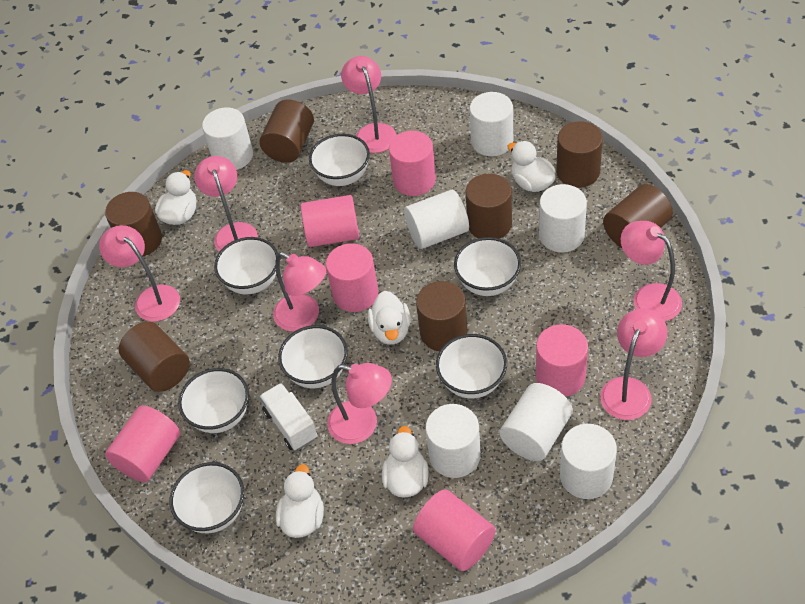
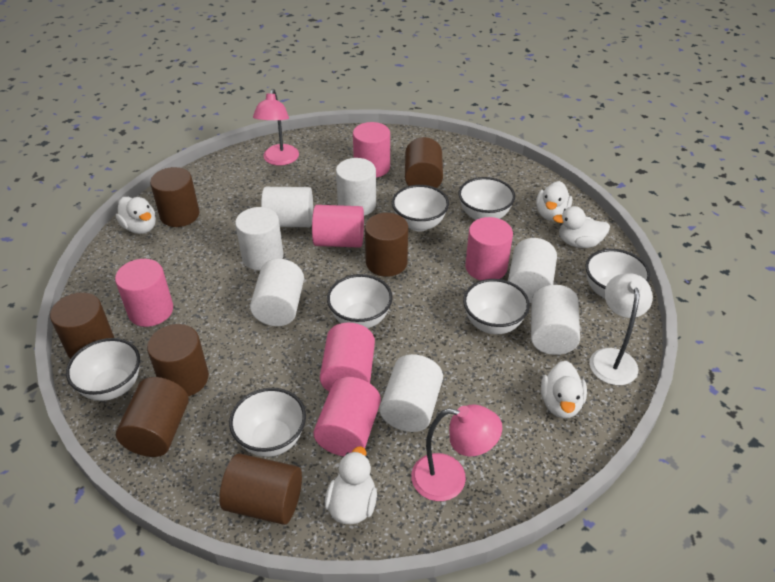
pink lamp: [99,225,180,322] [194,156,258,252] [273,252,326,332] [327,363,392,444] [341,56,396,153] [600,309,667,420] [621,221,682,321] = 7 -> [253,89,299,166] [411,404,502,501] = 2
white lamp: none = 0 -> [589,273,653,385] = 1
white truck: [259,383,318,450] = 1 -> none = 0

